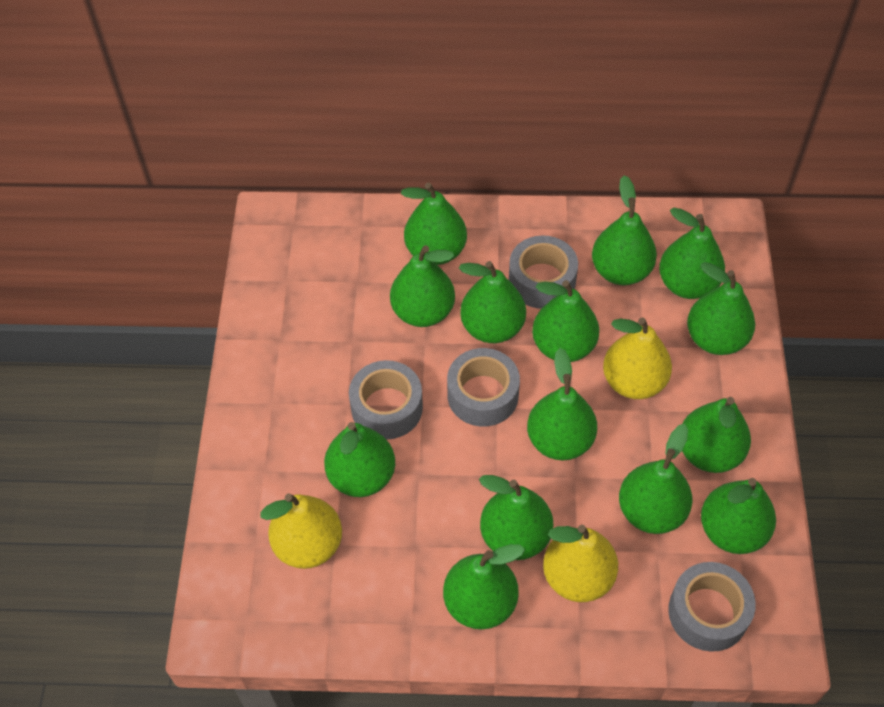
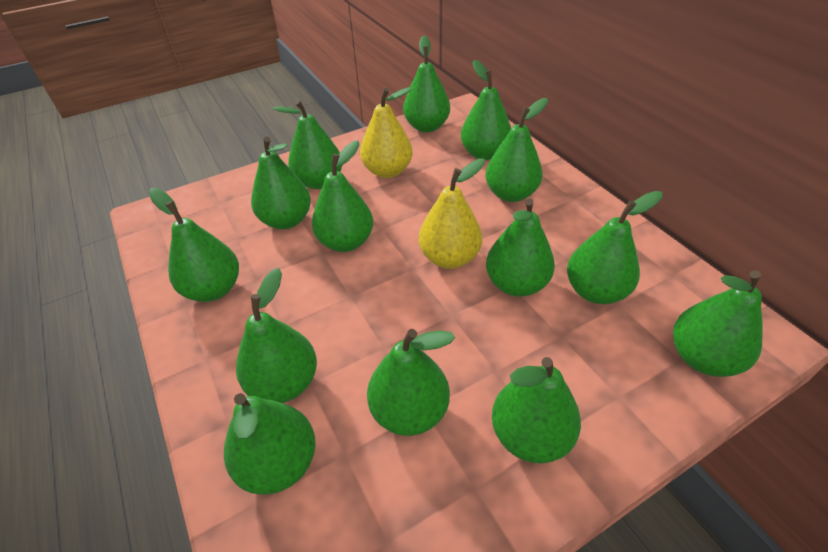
grey tape: [349,360,423,440] [447,348,520,427] [509,236,578,309] [668,562,756,652] = 4 -> none = 0
yellow pear: [260,493,342,569] [543,525,618,602] [603,317,672,399] = 3 -> [360,87,413,178] [419,159,485,269] = 2

